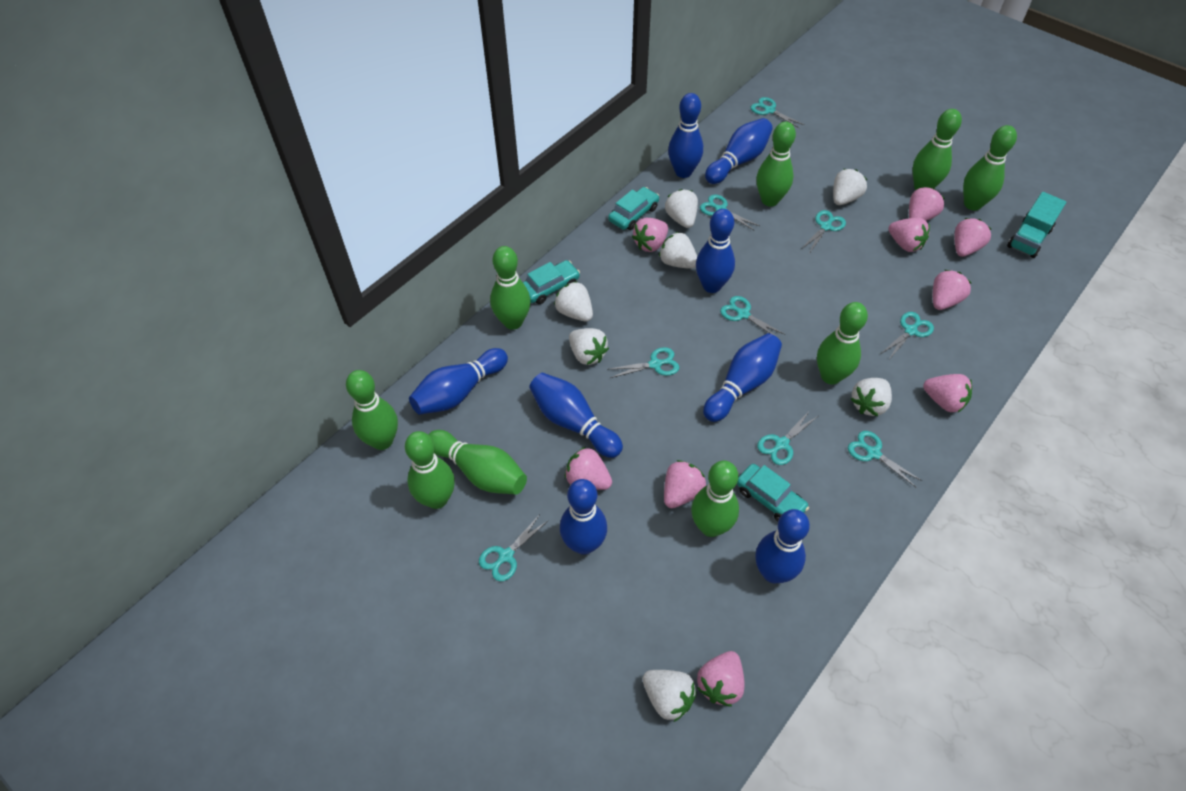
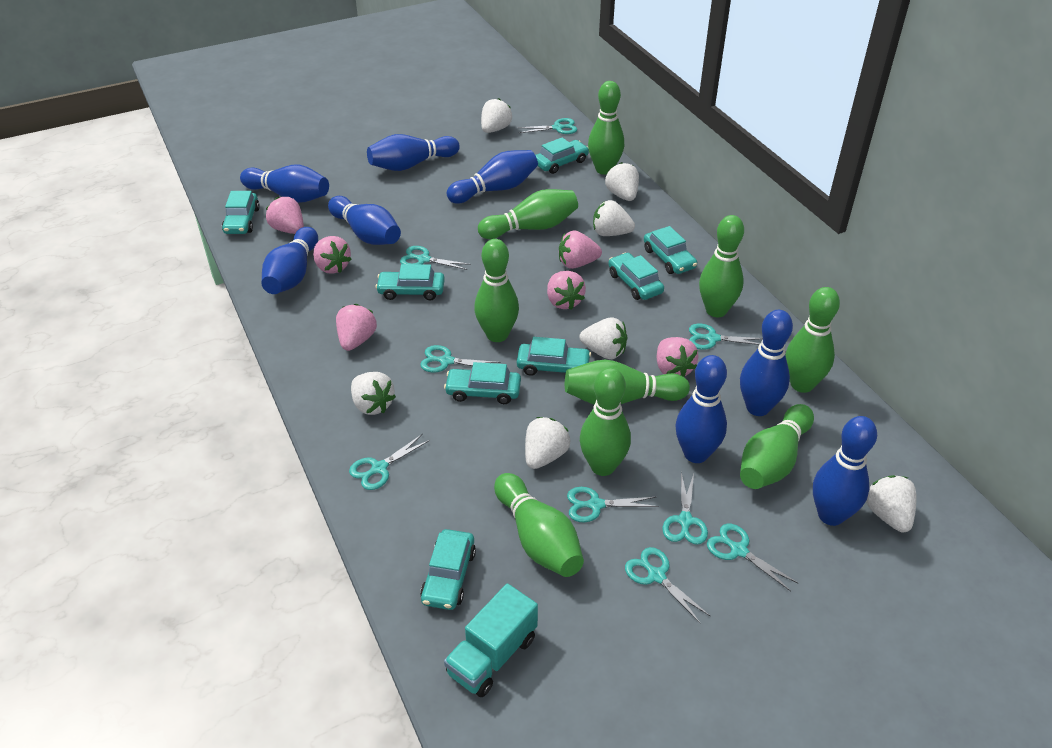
pink strawberry: [565,447,612,490] [632,218,668,252] [664,460,706,508] [697,651,745,707] [888,218,930,252] [909,187,945,221] [923,374,972,412] [933,270,971,310] [954,218,991,257] = 9 -> [266,197,304,234] [313,236,352,274] [336,304,377,351] [547,271,586,310] [559,230,602,269] [657,337,698,377] = 6
turquoise car: [523,260,580,304] [608,187,659,230] [737,464,809,521] = 3 -> [222,191,260,234] [375,264,445,300] [420,529,476,610] [444,362,521,404] [517,337,591,376] [535,137,589,174] [608,253,664,300] [644,226,697,274] = 8

